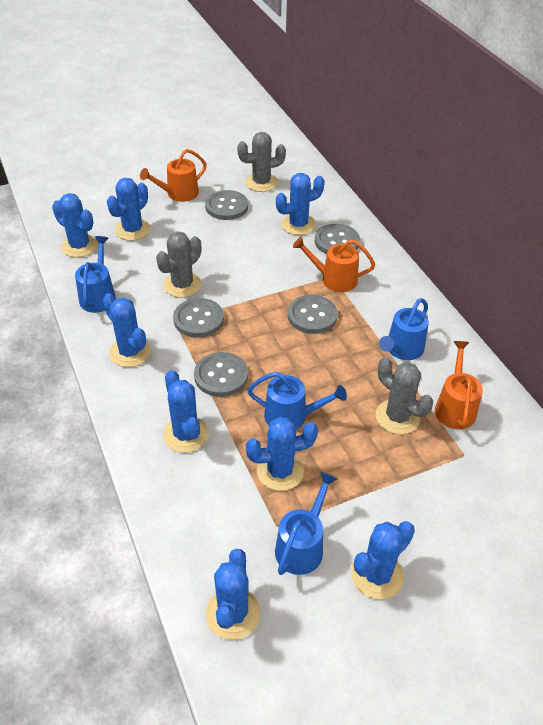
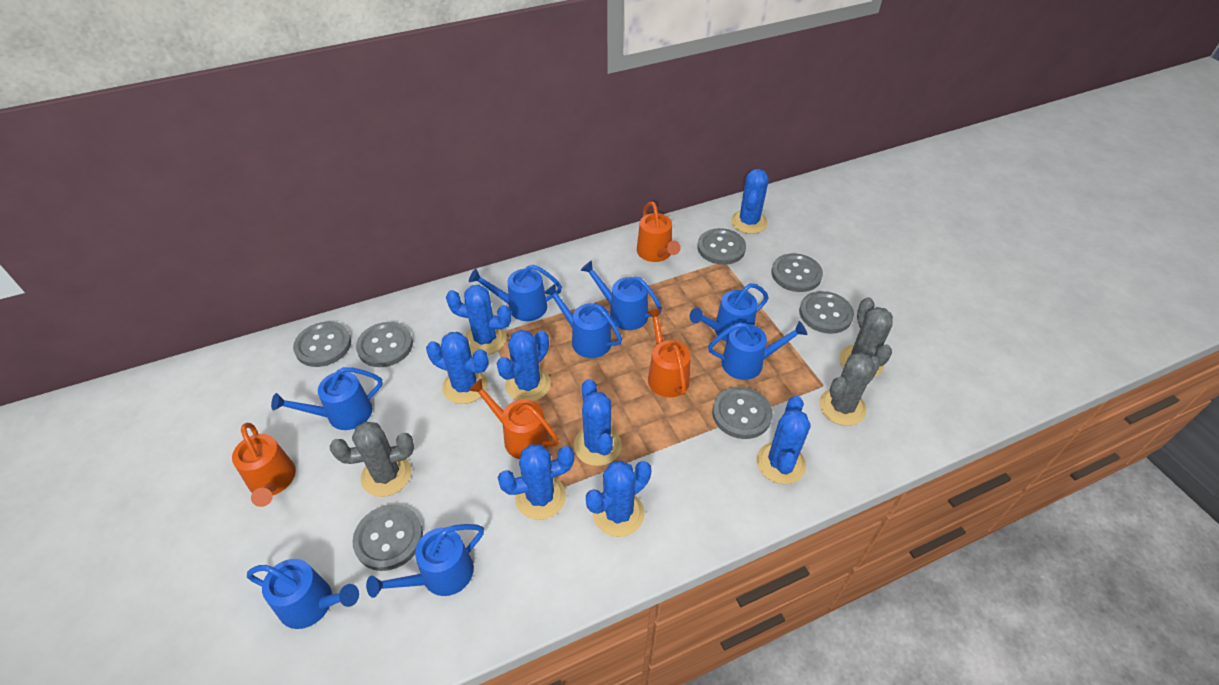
blue watering can: [75,236,116,313] [247,372,347,429] [275,472,337,575] [379,298,429,360] = 4 -> [247,559,359,629] [271,367,383,430] [366,524,484,598] [469,265,562,321] [544,283,622,358] [581,260,662,330] [690,283,768,342] [708,321,808,380] = 8
grey button: [173,298,224,338] [194,352,248,397] [205,190,248,220] [288,295,338,334] [315,224,360,254] = 5 -> [293,322,351,367] [353,504,423,571] [356,322,413,367] [697,228,746,265] [712,387,772,439] [771,253,823,292] [799,291,854,334] = 7
orange watering can: [140,149,207,202] [293,237,375,292] [435,341,483,429] = 3 -> [232,423,296,507] [469,379,559,459] [637,201,681,262] [647,308,691,397] = 4

